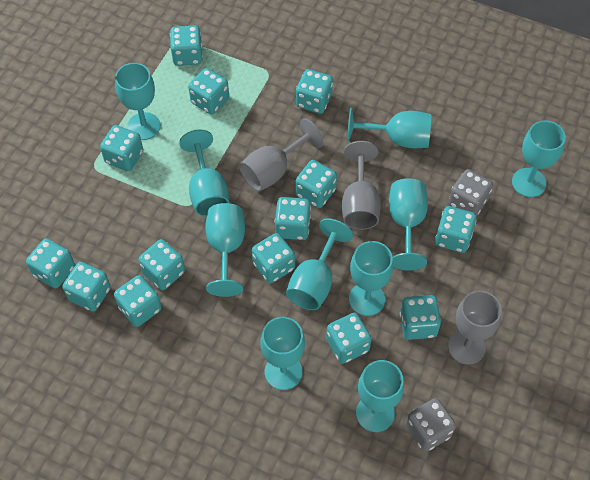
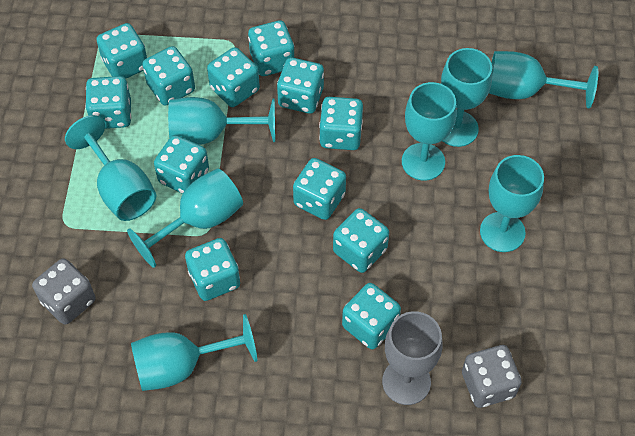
grey goblet: [239,118,324,192] [342,141,381,230] [448,291,502,365] = 3 -> [382,311,443,405] = 1
turquoise dice: [26,238,75,289] [62,262,111,312] [100,125,143,171] [114,275,162,327] [138,239,185,290] [170,25,203,66] [188,68,229,115] [252,233,295,283] [275,197,311,240] [295,160,337,208] [296,69,333,114] [326,313,372,364] [400,295,441,340] [435,206,477,253] = 14 -> [85,76,131,129] [96,23,147,79] [142,46,195,106] [154,135,209,194] [185,238,240,301] [207,47,260,107] [248,20,295,76] [277,57,324,114] [293,158,346,220] [319,97,363,150] [333,208,389,273] [342,283,401,349] = 12
turquoise goblet: [115,63,161,140] [179,129,229,217] [205,203,245,297] [260,317,305,390] [286,218,353,310] [347,108,431,148] [349,241,393,316] [356,360,404,432] [389,178,428,271] [512,121,566,197] = 10 -> [65,115,156,221] [127,168,243,268] [131,314,257,391] [168,97,275,145] [402,82,457,181] [441,48,492,147] [480,155,544,252] [489,51,598,109] = 8

